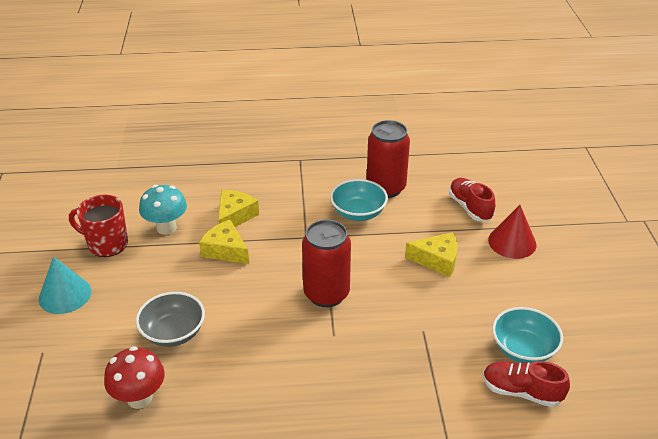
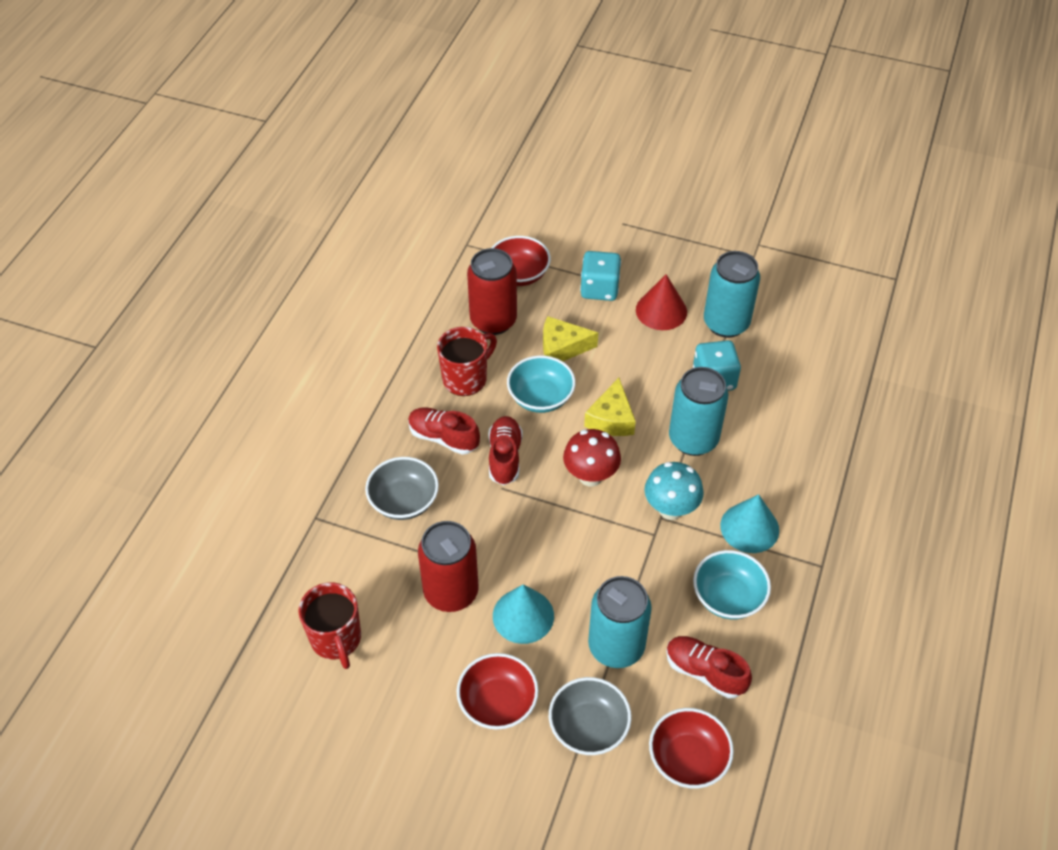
grey bowl: [136,292,205,347] = 1 -> [365,457,439,520] [549,677,632,755] = 2
red bowl: none = 0 -> [457,653,539,730] [491,236,551,286] [649,708,734,789] = 3
red mug: [69,195,128,257] = 1 -> [298,582,361,669] [437,327,497,396] = 2
red shoe: [449,178,495,221] [483,361,570,407] = 2 -> [408,407,480,455] [488,416,523,485] [666,636,752,699] = 3
turquoise can: none = 0 -> [588,576,652,668] [669,367,728,456] [704,251,760,338] = 3
turquoise cone: [39,257,91,314] = 1 -> [493,584,554,644] [720,494,779,553] = 2
turquoise dice: none = 0 -> [580,251,621,301] [693,340,741,391] = 2
yellow cheese: [199,220,249,264] [218,190,259,227] [405,232,457,277] = 3 -> [543,316,598,361] [584,378,636,436] = 2

